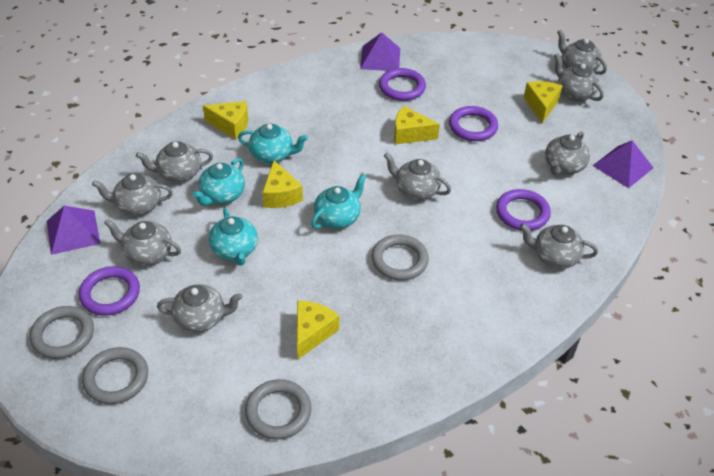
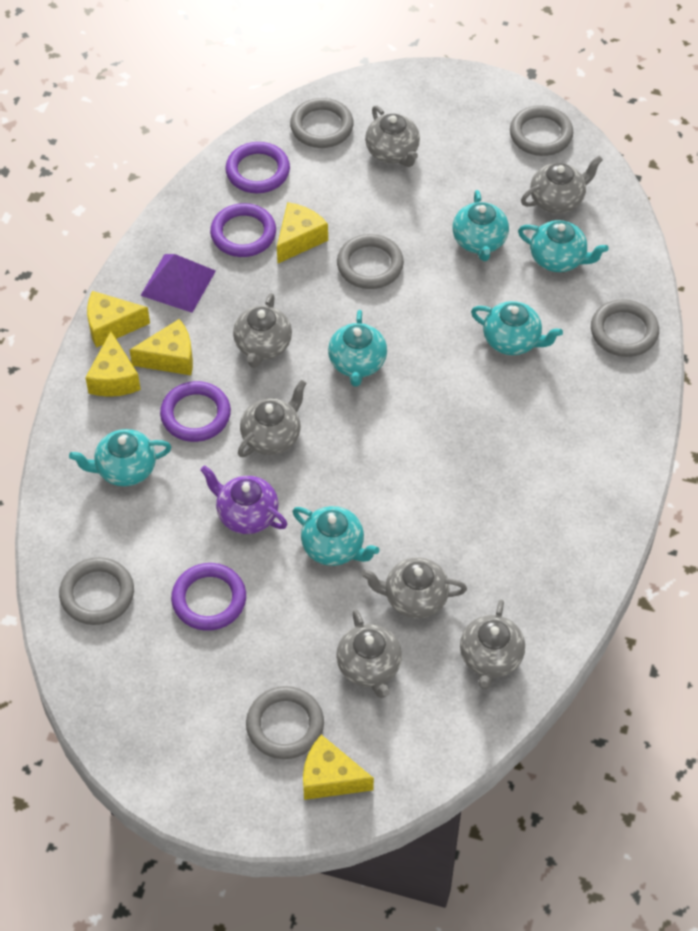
grey ring: [30,306,94,359] [82,347,148,404] [245,379,312,440] [372,235,429,280] = 4 -> [59,557,134,625] [246,686,324,759] [290,98,354,148] [337,234,404,289] [510,105,573,156] [591,299,659,357] = 6
grey teapot: [92,173,173,215] [104,219,181,265] [136,141,213,182] [157,284,243,333] [384,153,451,200] [520,223,598,269] [545,131,590,175] [554,53,604,101] [557,30,607,75] = 9 -> [233,293,292,368] [238,380,306,457] [336,609,402,698] [361,557,467,619] [365,105,420,167] [460,600,525,689] [521,156,603,214] = 7
purple pyramid: [47,206,100,255] [360,32,400,71] [593,141,654,188] = 3 -> [140,254,216,313] = 1
purple teapot: none = 0 -> [200,465,287,534] = 1
turquoise teapot: [193,158,245,206] [209,208,258,266] [238,124,308,163] [311,174,367,229] = 4 -> [69,429,171,486] [293,506,379,566] [328,310,387,387] [453,190,509,261] [471,301,563,355] [518,220,609,272] = 6

